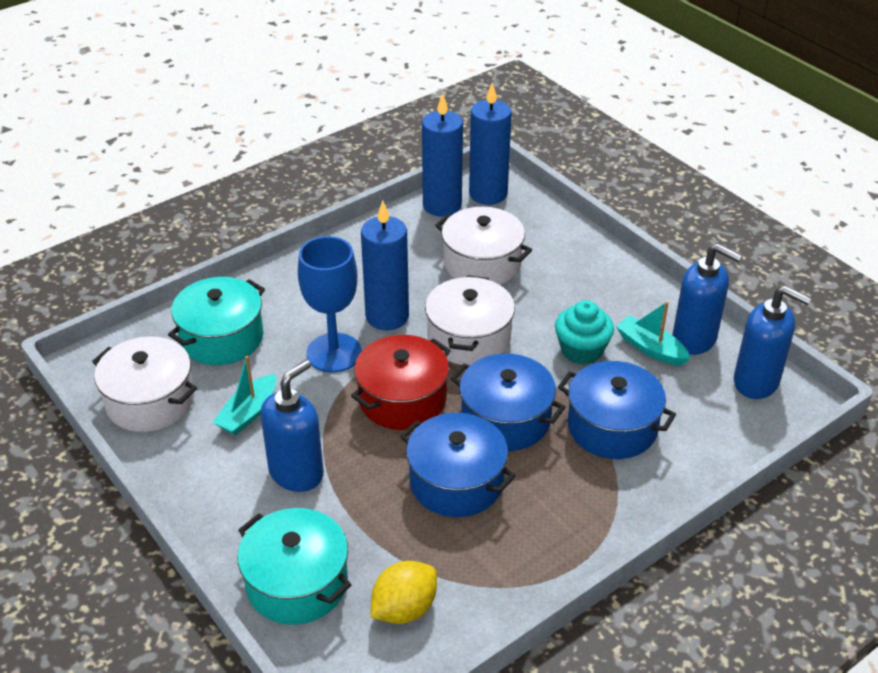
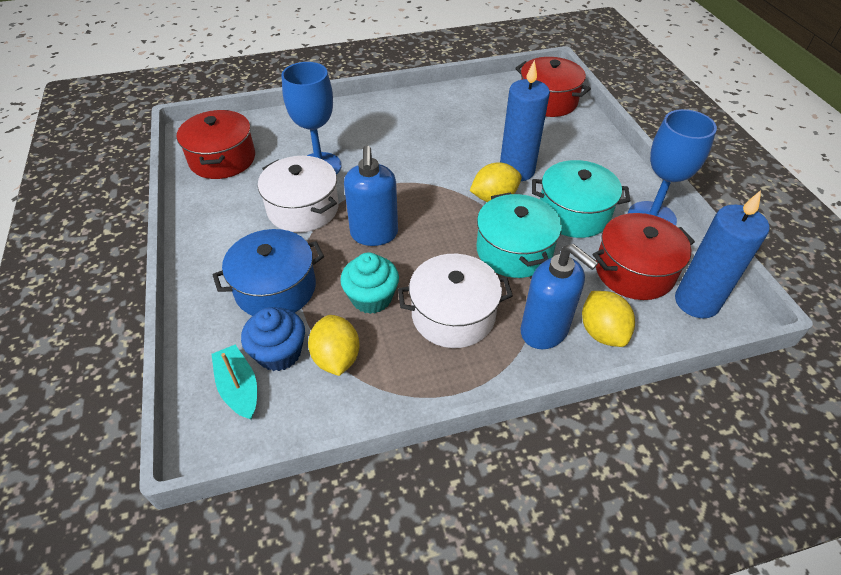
blue candle: [361,200,409,330] [422,93,463,217] [469,83,512,205] = 3 -> [500,60,550,181] [675,190,769,318] = 2
blue cupcake: none = 0 -> [241,307,305,371] = 1
blue goblet: [298,236,362,373] = 1 -> [282,62,341,175] [628,109,717,226] = 2
blue pot: [400,413,516,517] [451,353,565,451] [558,361,676,459] = 3 -> [213,229,324,316] = 1
blue soap dispenser: [260,360,324,492] [672,244,743,355] [734,286,812,399] = 3 -> [344,145,398,246] [521,244,598,349] = 2
red pot: [351,335,451,430] = 1 -> [177,110,255,179] [515,57,591,117] [593,213,695,300] = 3
turquoise boat: [213,356,276,436] [616,301,691,366] = 2 -> [211,345,257,420] = 1
white pot: [92,336,197,432] [425,275,515,365] [435,207,532,285] = 3 -> [258,156,339,233] [398,254,513,348] = 2
yellow lemon: [371,561,437,624] = 1 -> [308,315,360,376] [470,162,522,202] [582,291,635,347] = 3

